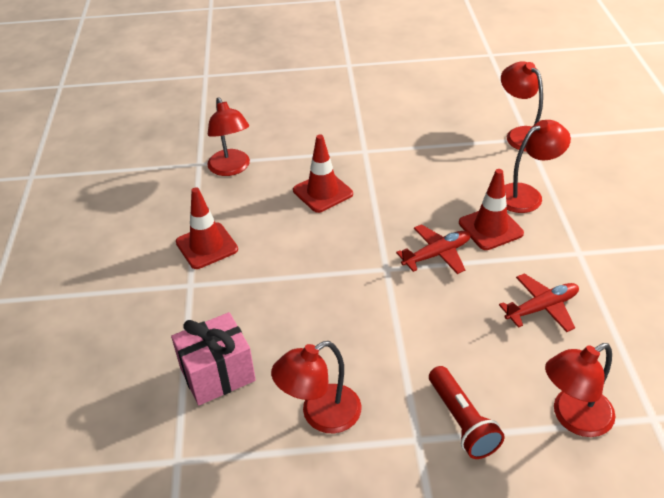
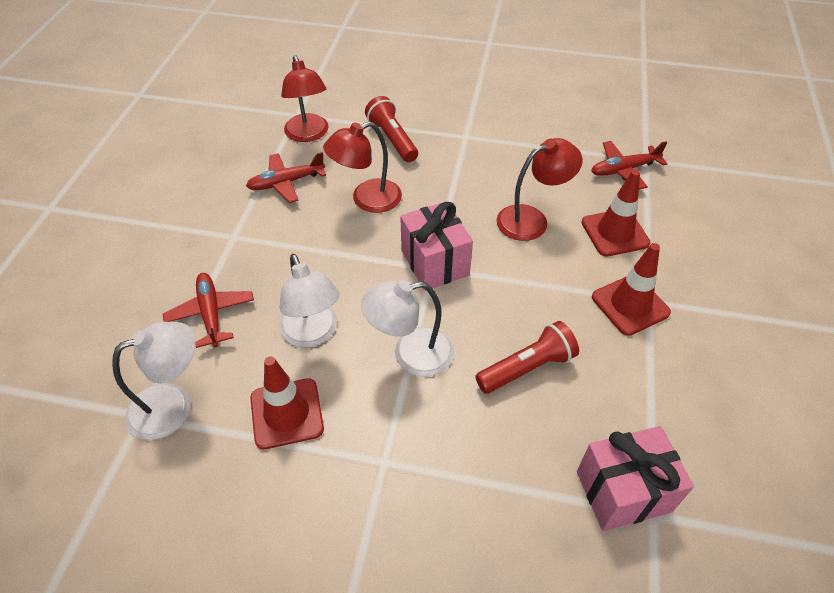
pink gift: [171,312,256,405] = 1 -> [400,202,473,291] [577,426,694,531] = 2
red flashlight: [429,366,505,459] = 1 -> [365,96,418,162] [475,321,579,394] = 2
red lamp: [207,97,250,176] [271,341,362,433] [501,61,543,152] [505,120,571,213] [545,343,615,437] = 5 -> [281,55,329,142] [323,122,402,213] [497,138,583,241] = 3
red plane: [396,224,470,274] [499,273,579,332] = 2 -> [163,273,254,348] [246,152,326,203] [591,141,668,190] = 3
white lamp: none = 0 -> [112,322,196,440] [279,254,339,347] [361,280,454,377] = 3

